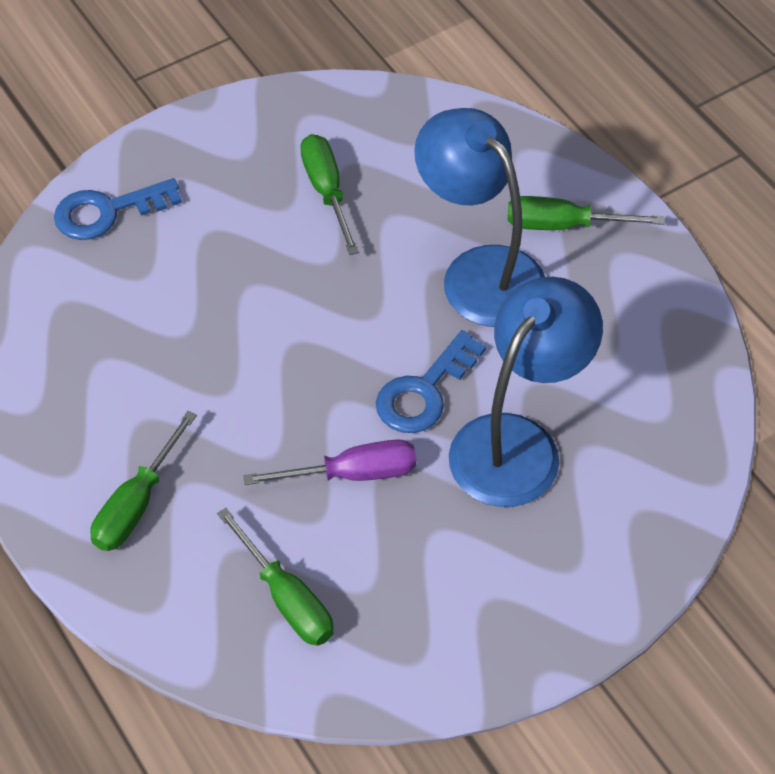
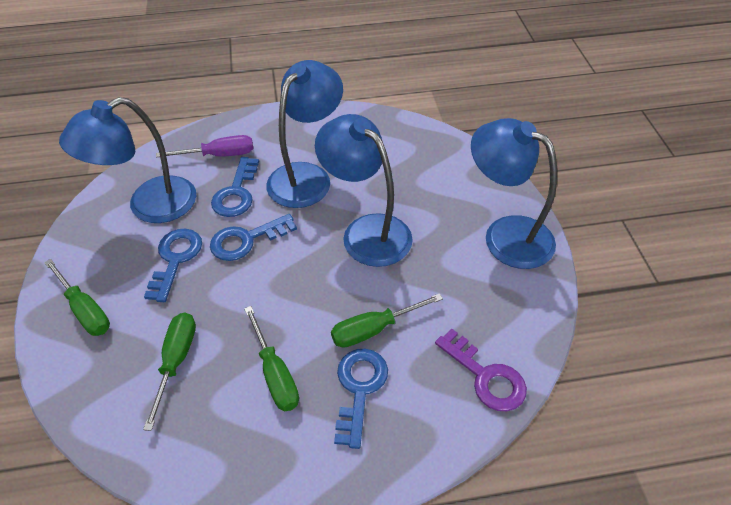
blue key: [54,178,182,240] [376,330,486,433] = 2 -> [144,229,202,302] [210,214,297,261] [211,157,259,217] [334,349,388,449] = 4
blue lamp: [414,108,545,327] [449,277,603,507] = 2 -> [59,97,196,223] [266,60,343,208] [315,114,413,267] [471,118,557,269] = 4
purple key: none = 0 -> [435,329,527,411] = 1

